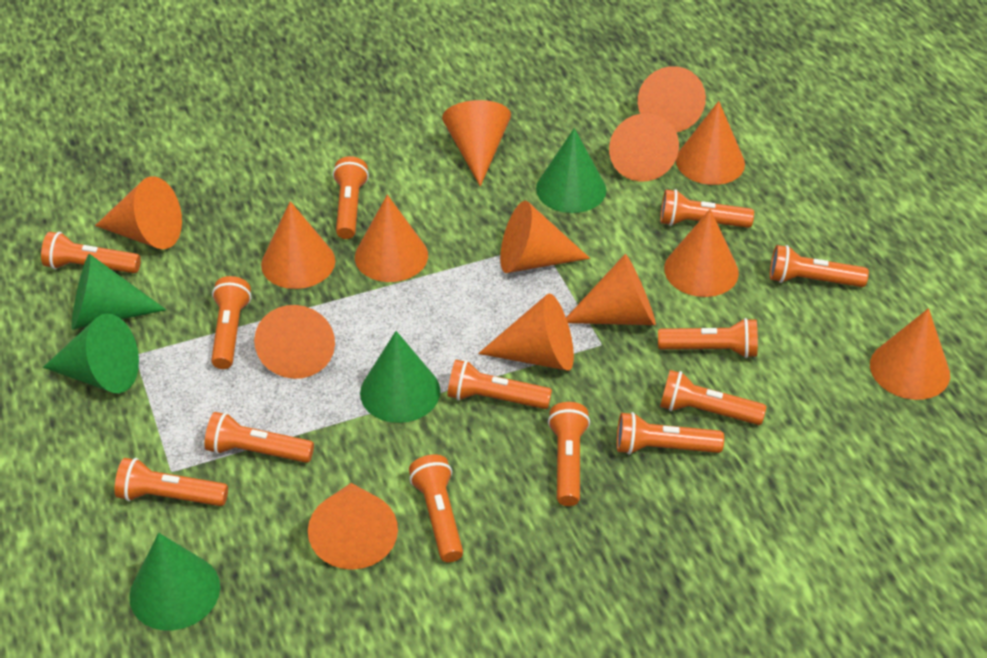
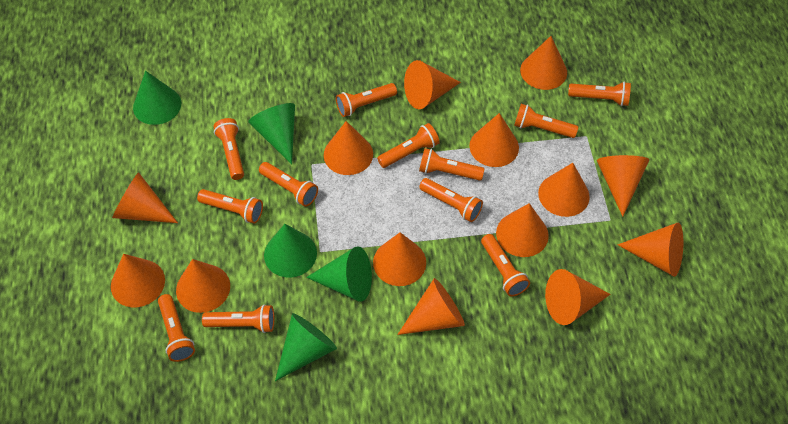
orange flashlight: [41,232,141,273] [115,458,228,506] [205,412,314,463] [211,276,251,369] [333,156,369,239] [409,455,463,562] [447,360,552,409] [548,402,590,506] [617,412,724,455] [658,318,758,358] [660,189,754,228] [660,370,766,425] [770,245,869,287] = 13 -> [158,294,195,362] [197,189,263,223] [202,304,274,333] [214,118,244,180] [259,162,318,207] [336,83,397,117] [377,123,440,168] [419,148,484,181] [419,178,483,222] [481,234,530,297] [514,104,578,138] [568,82,631,106] = 12

